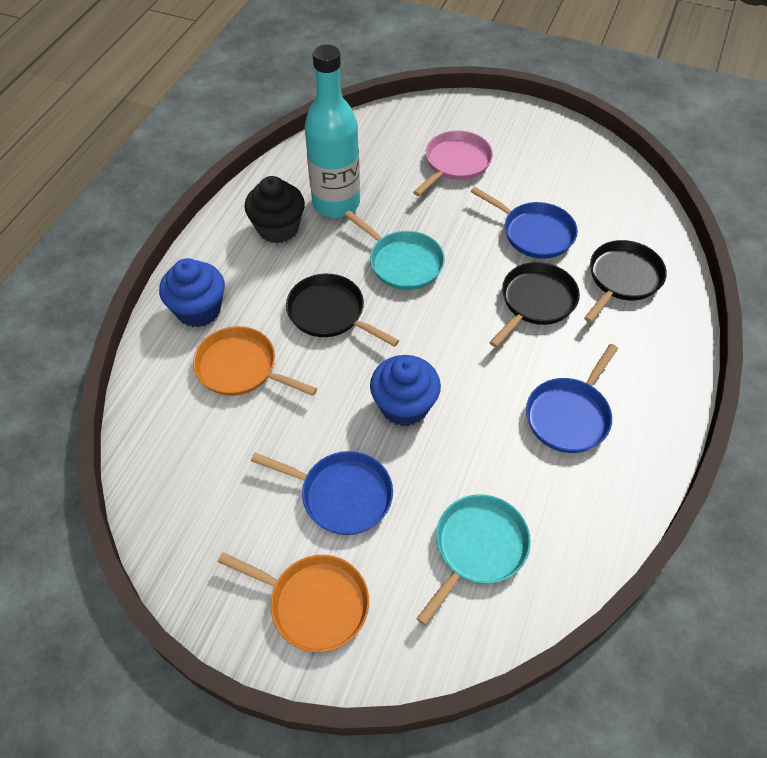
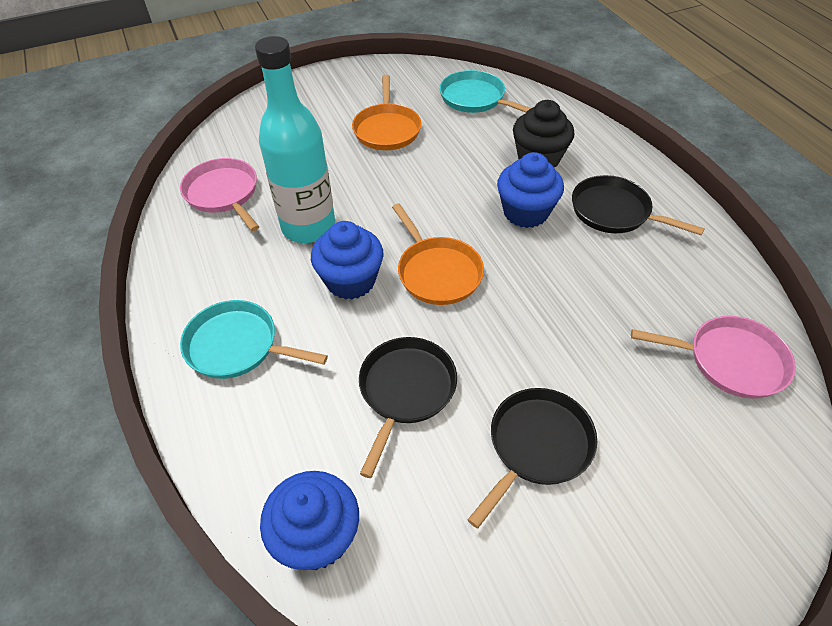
blue cupcake: [159,258,225,327] [370,355,441,426] = 2 -> [260,471,359,570] [311,221,384,300] [497,152,564,228] = 3
blue pan: [251,451,393,535] [471,187,578,259] [526,344,618,453] = 3 -> none = 0
pink pan: [413,130,493,196] = 1 -> [180,158,259,231] [631,316,796,399] = 2

